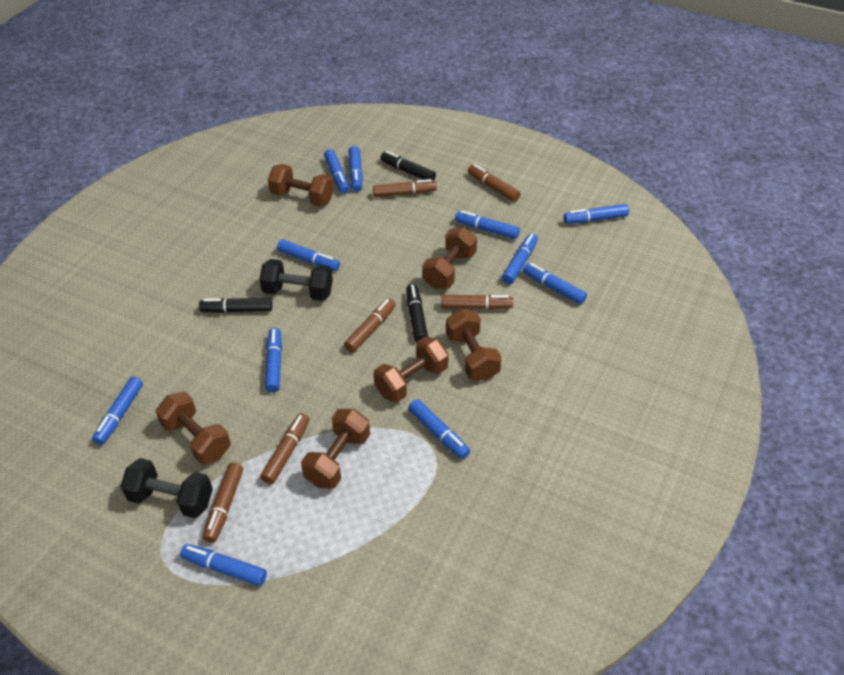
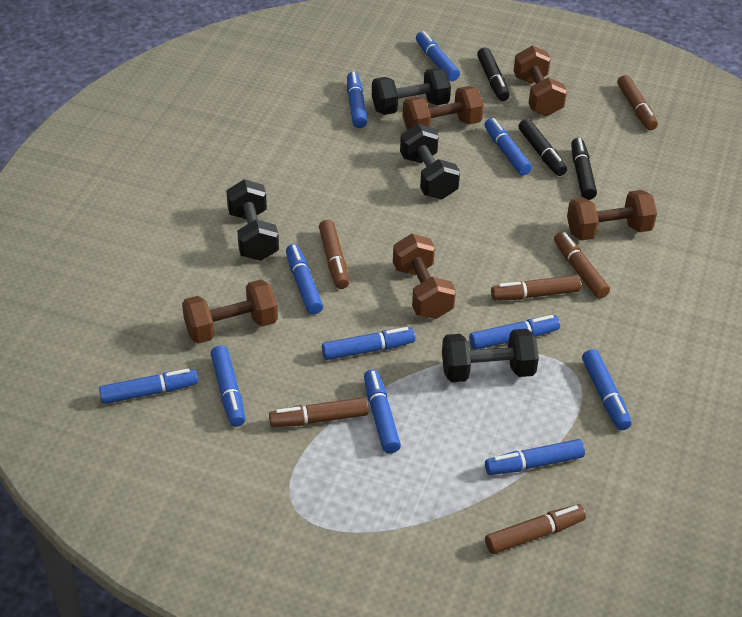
black dumbbell: [120,458,213,518] [259,259,333,301] = 2 -> [226,179,279,261] [372,68,451,115] [400,124,460,199] [442,329,539,382] = 4
brown dumbbell: [156,392,231,465] [268,164,334,206] [301,409,370,489] [374,336,449,402] [422,227,477,289] [446,309,502,381] = 6 -> [182,280,278,344] [393,234,456,319] [403,86,484,130] [514,45,567,116] [567,190,657,240] = 5

